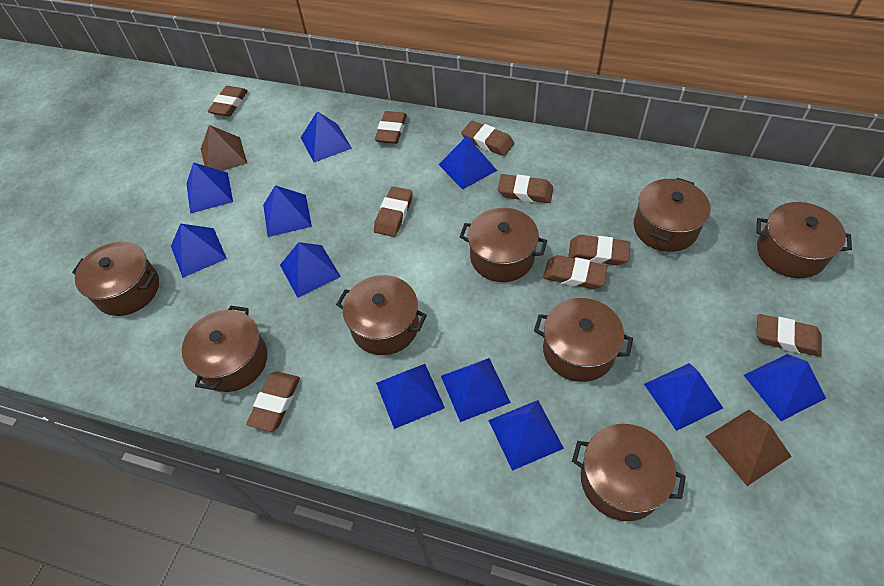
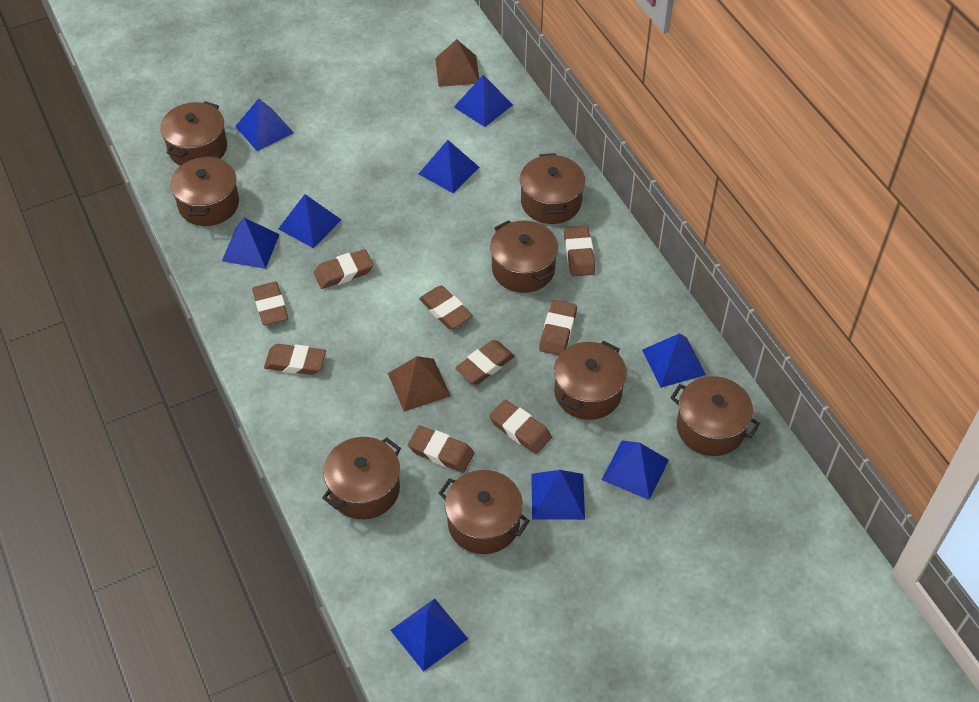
blue pyramid: [171,223,227,278] [187,162,233,214] [263,185,312,237] [280,242,341,298] [301,111,352,162] [376,364,445,429] [438,136,497,190] [441,358,511,422] [488,400,564,471] [644,363,723,431] [744,354,826,421] = 11 -> [222,218,280,269] [235,98,294,151] [278,194,341,248] [391,599,468,672] [419,140,479,193] [454,75,513,127] [531,470,585,520] [602,440,669,500] [642,334,706,388] = 9

